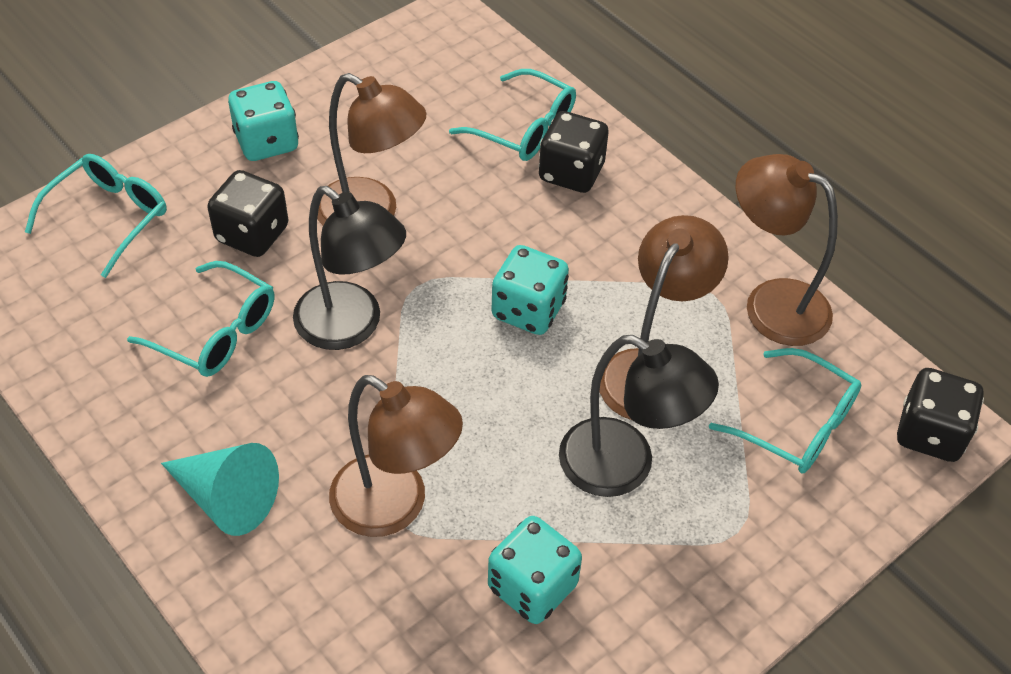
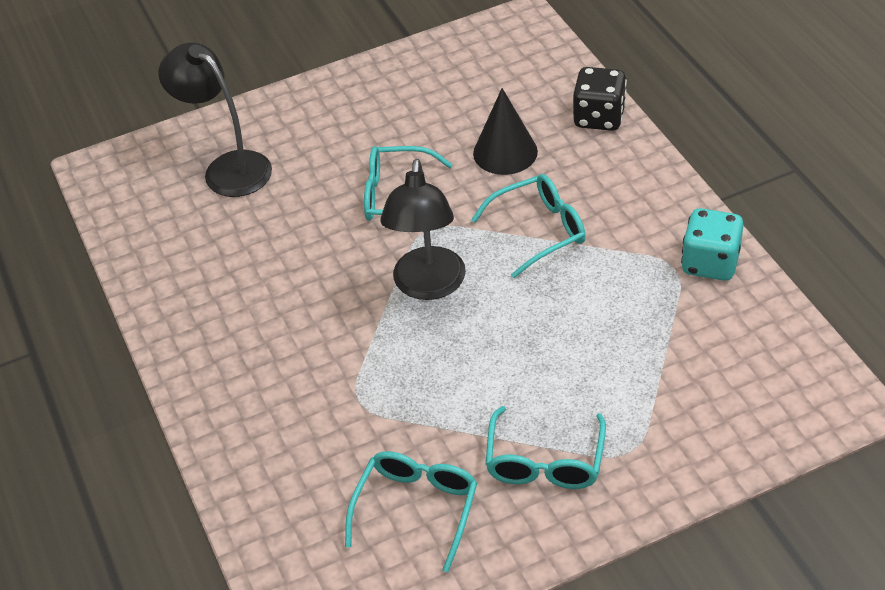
black cone: none = 0 -> [473,88,538,175] = 1
black dice: [207,170,288,257] [538,111,609,193] [897,368,984,462] = 3 -> [573,67,627,131] = 1
brown lamp: [317,73,426,226] [329,375,463,537] [599,215,729,420] [736,154,838,346] = 4 -> none = 0
turquoise cone: [161,443,279,536] = 1 -> none = 0
turquoise dice: [228,81,299,161] [488,516,582,624] [491,245,569,335] = 3 -> [681,208,743,281] = 1

